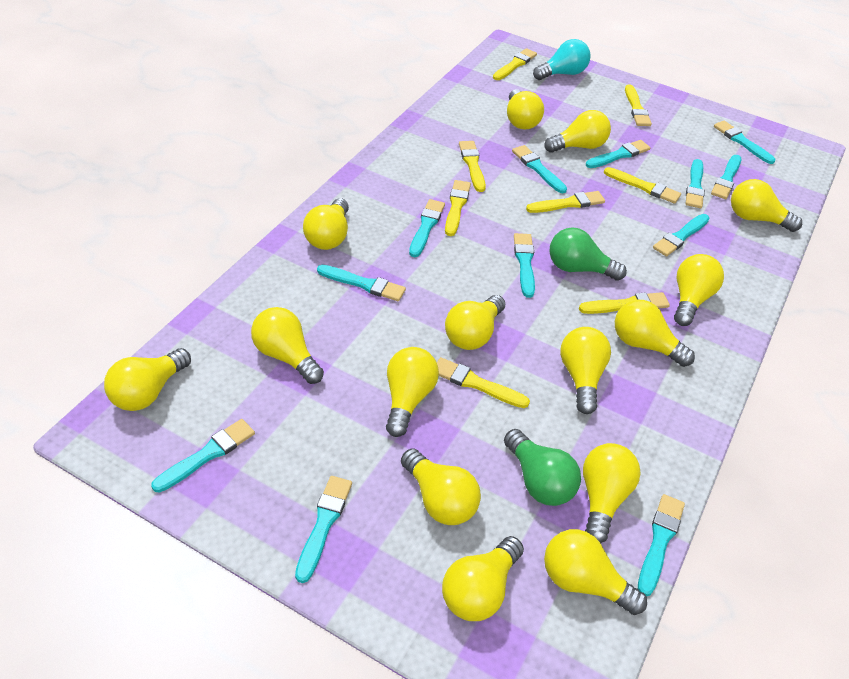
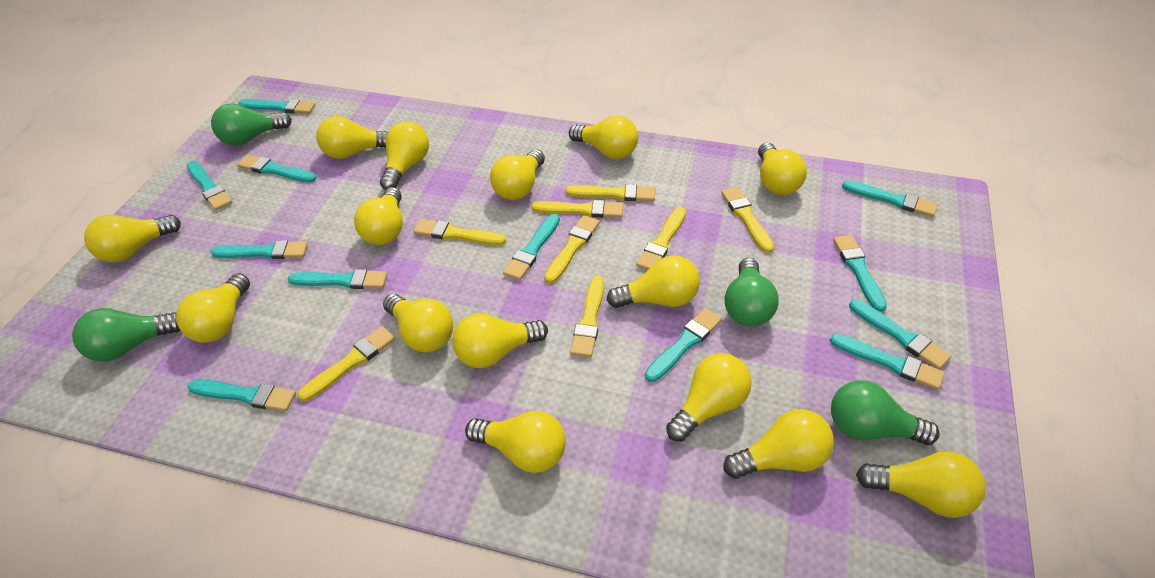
green light bulb: [504,429,581,506] [549,228,627,281] = 2 -> [72,308,181,362] [211,103,292,145] [725,258,779,327] [831,380,940,445] = 4
turquoise light bulb: [533,39,591,80] = 1 -> none = 0

